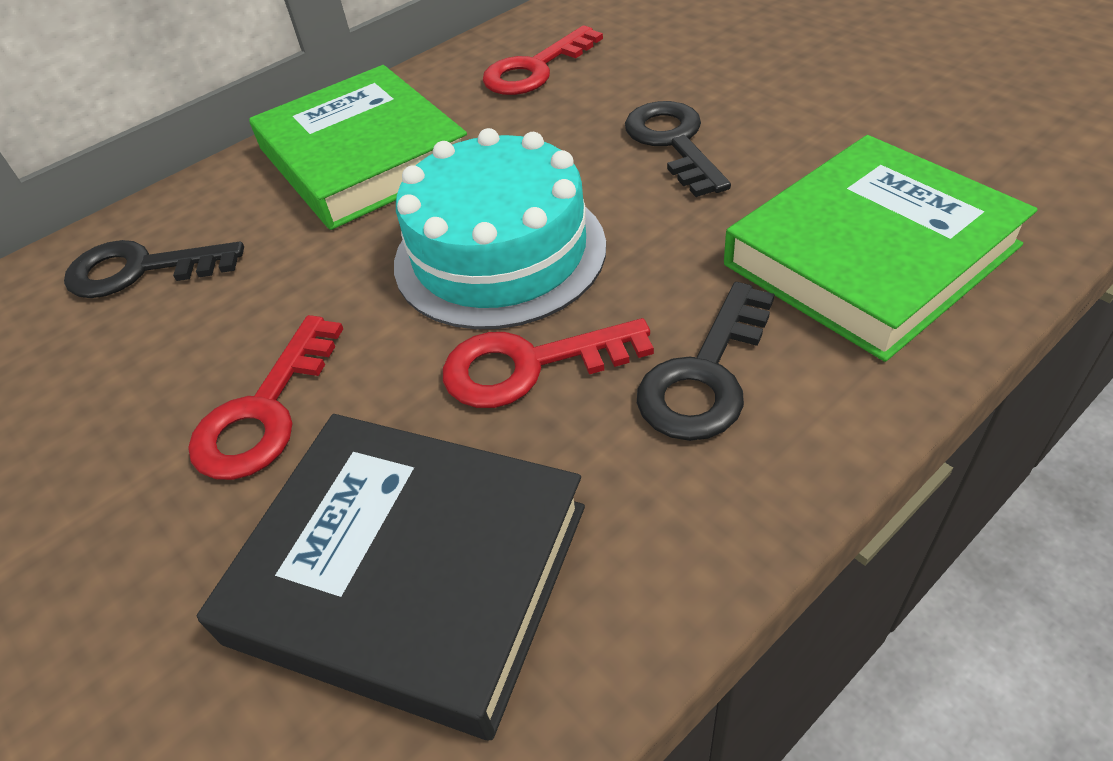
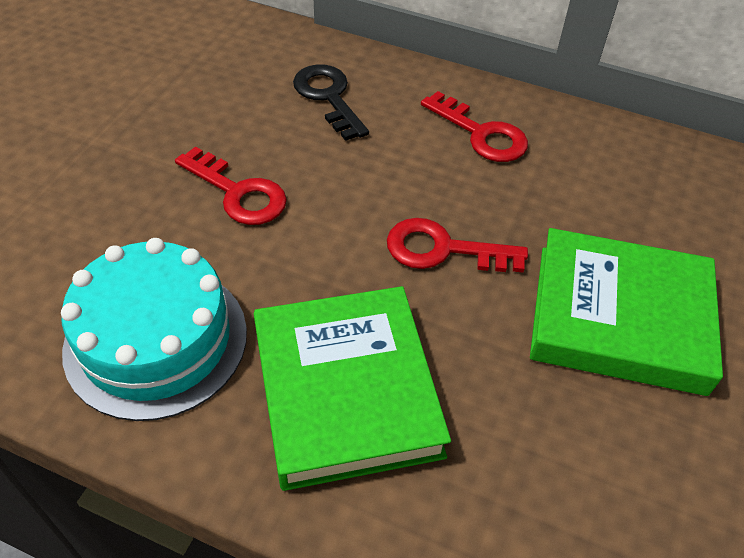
black book: [197,414,585,740] = 1 -> none = 0
black key: [64,240,244,298] [625,101,731,197] [637,282,775,441] = 3 -> [293,64,369,141] = 1

